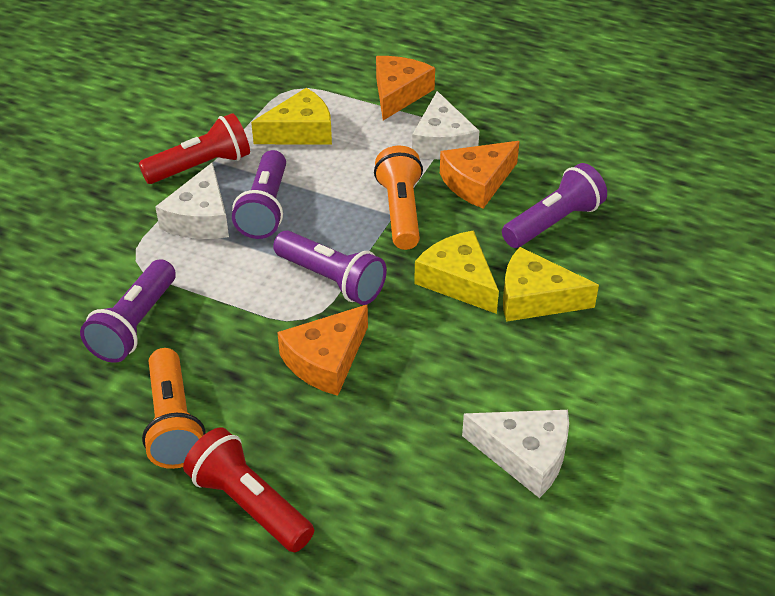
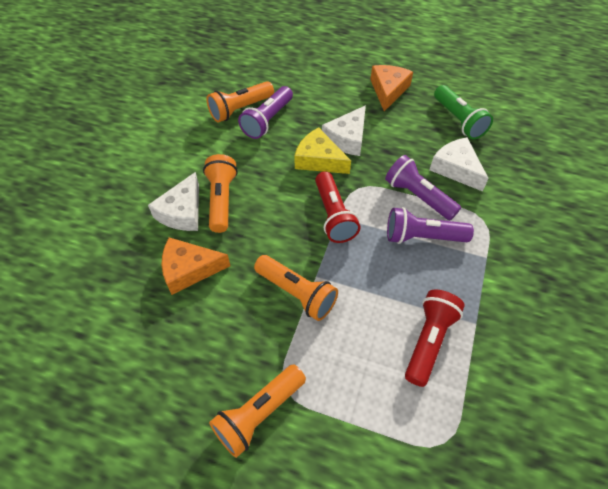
green flashlight: none = 0 -> [434,85,493,140] = 1
orange cheese: [277,305,368,396] [376,56,435,120] [440,141,519,209] = 3 -> [161,237,230,295] [370,65,413,111] = 2
orange flashlight: [142,348,206,469] [374,146,423,250] = 2 -> [203,154,238,233] [207,81,274,122] [209,364,306,458] [254,255,338,321] = 4
purple flashlight: [80,259,176,363] [232,150,286,239] [273,230,387,305] [502,163,607,248] = 4 -> [238,86,293,139] [385,155,461,220] [387,207,474,244] = 3
yellow cheese: [251,88,332,145] [414,230,499,314] [503,247,599,322] = 3 -> [294,127,351,174] = 1

